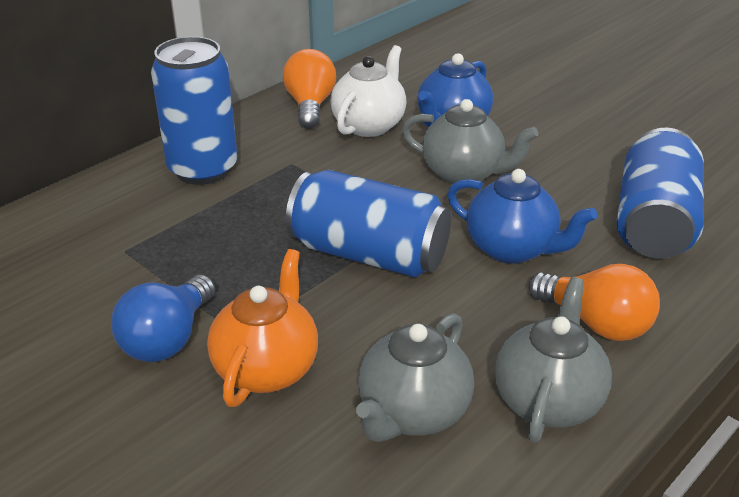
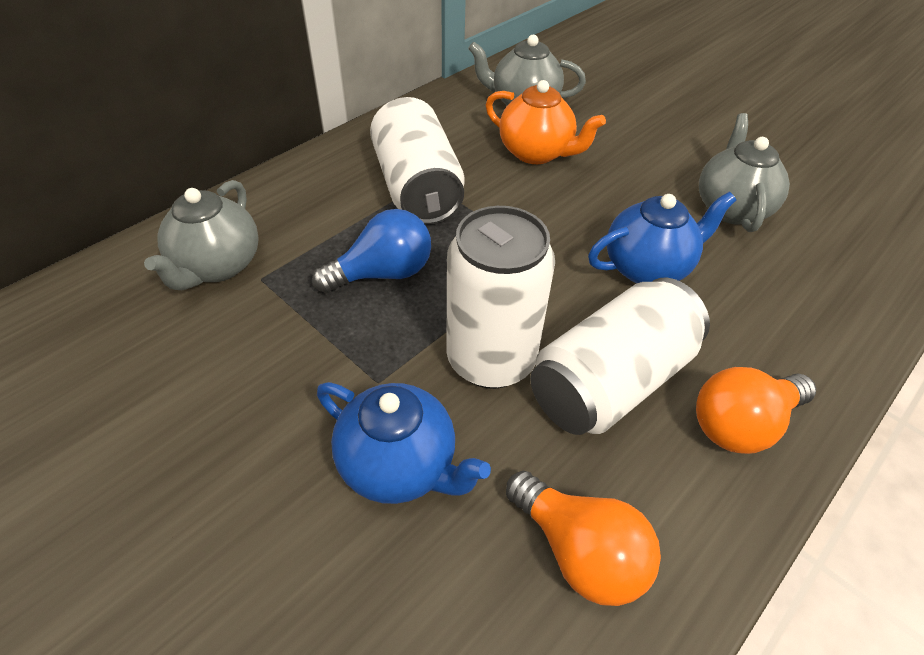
blue can: [151,36,238,185] [286,170,451,277] [617,128,704,258] = 3 -> none = 0
white can: none = 0 -> [370,97,465,225] [446,206,555,389] [530,278,710,435] = 3
white teapot: [331,45,406,137] = 1 -> none = 0

